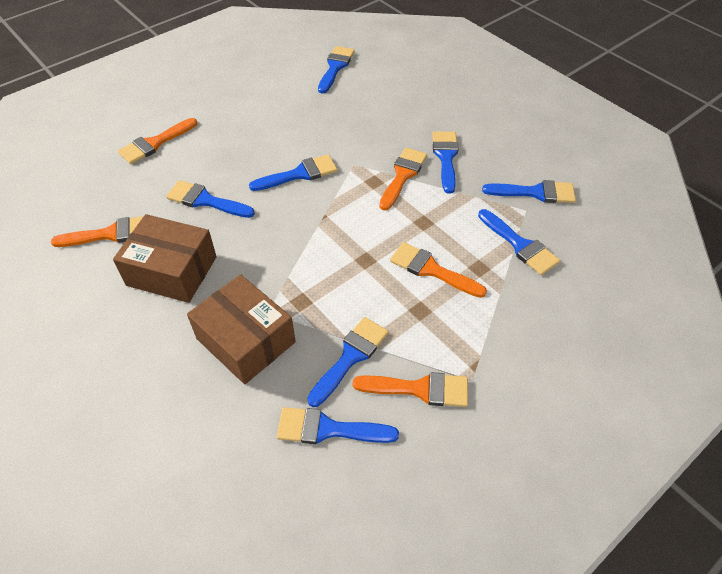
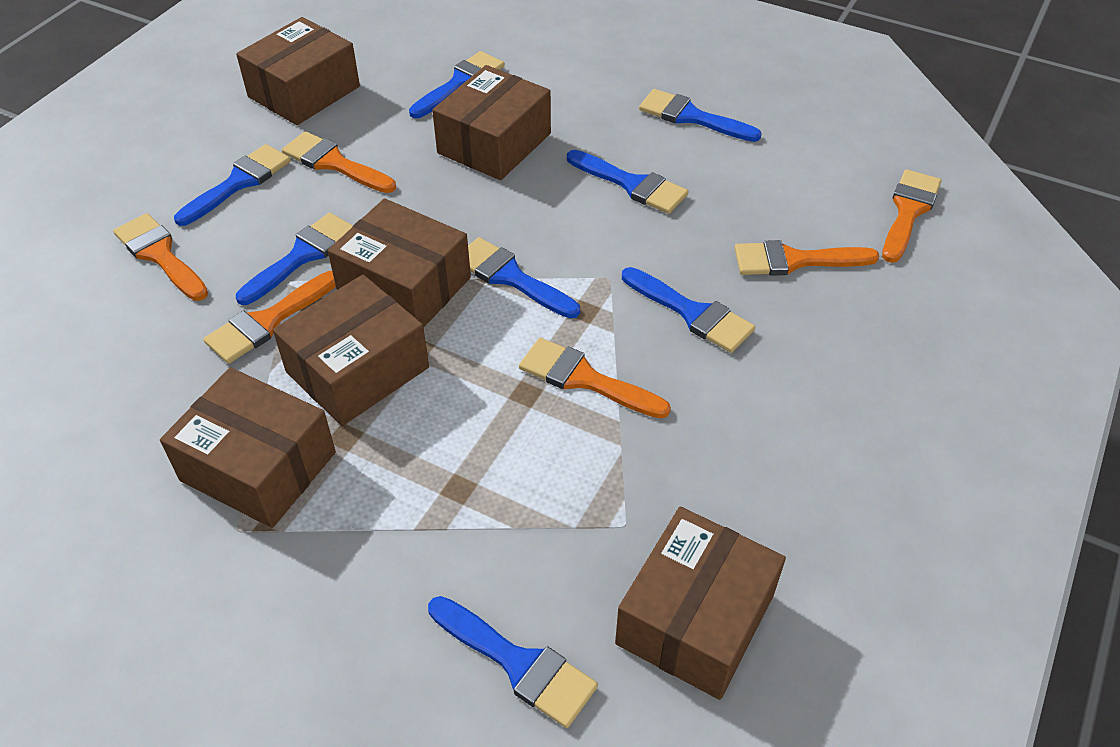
brown box: [113,214,217,303] [187,274,296,384] = 2 -> [160,367,336,528] [236,17,360,125] [273,275,429,426] [328,198,471,327] [432,65,551,180] [615,507,786,700] = 6
orange brush: [51,216,144,247] [118,118,197,164] [353,372,468,407] [379,147,427,211] [390,242,487,298] = 5 -> [113,213,208,301] [204,271,336,364] [282,131,396,193] [519,338,671,419] [734,240,879,276] [882,169,941,263] = 6

